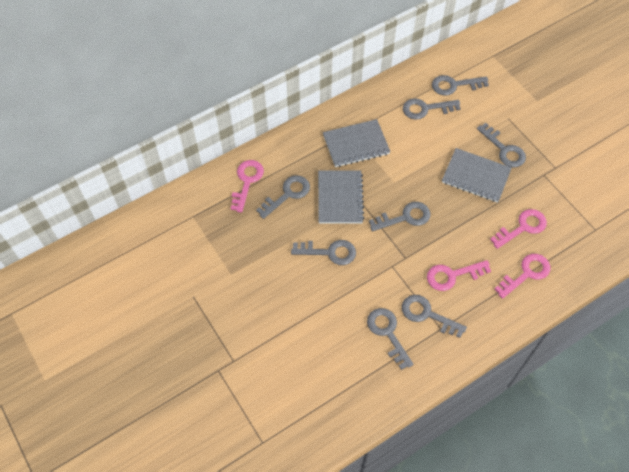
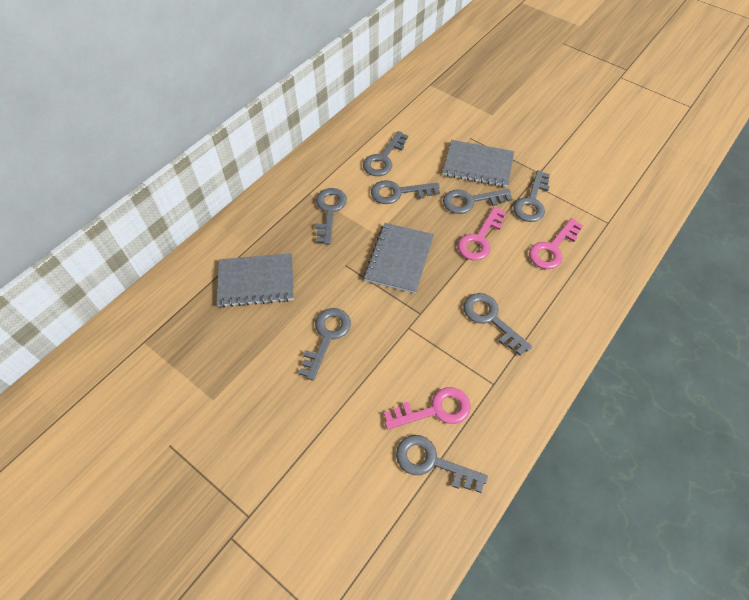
pink key: [231,160,264,213] [427,260,491,291] [490,209,547,249] [495,254,551,299] = 4 -> [384,387,471,430] [458,207,506,260] [529,218,583,269] = 3

